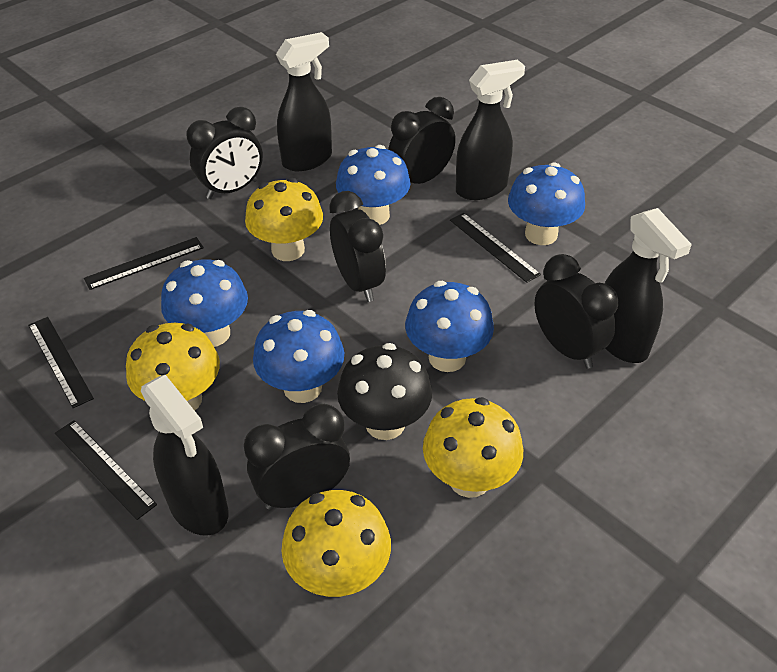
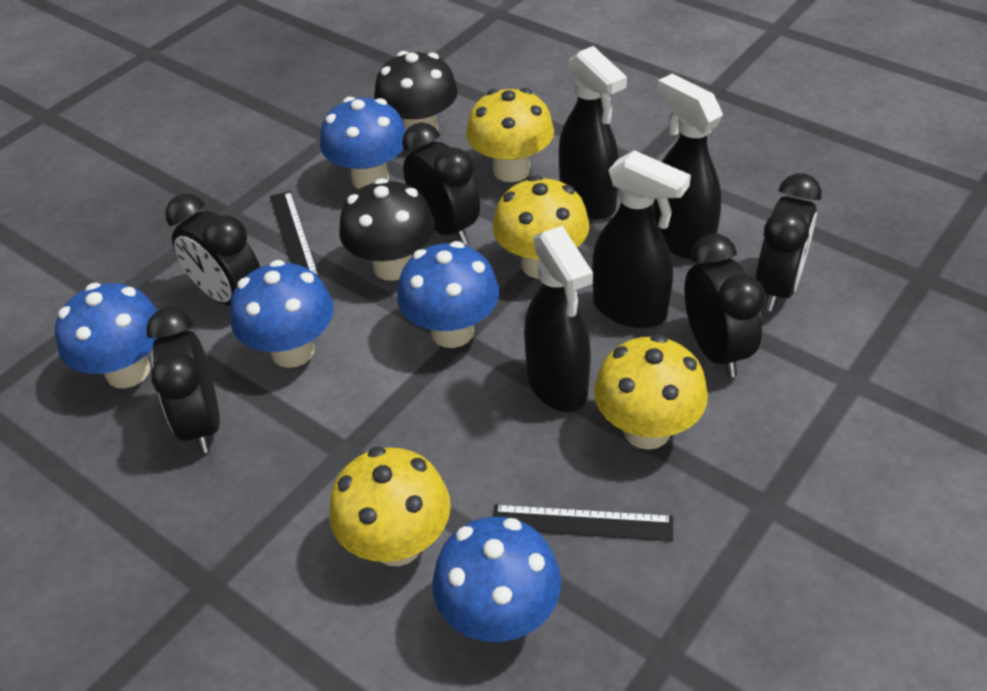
black mushroom: [337,343,432,440] = 1 -> [339,178,435,281] [374,51,458,131] = 2
black ruler: [28,317,94,408] [55,420,157,520] [84,237,204,290] [450,213,541,283] = 4 -> [270,191,319,277] [493,505,673,541] = 2

